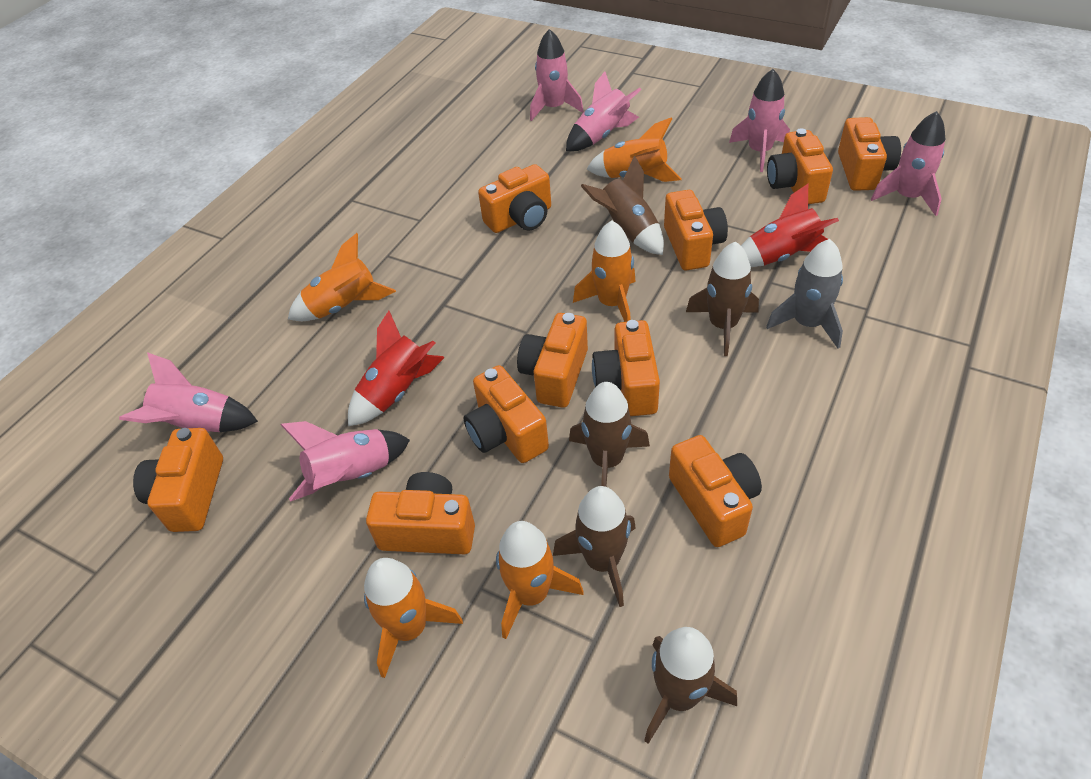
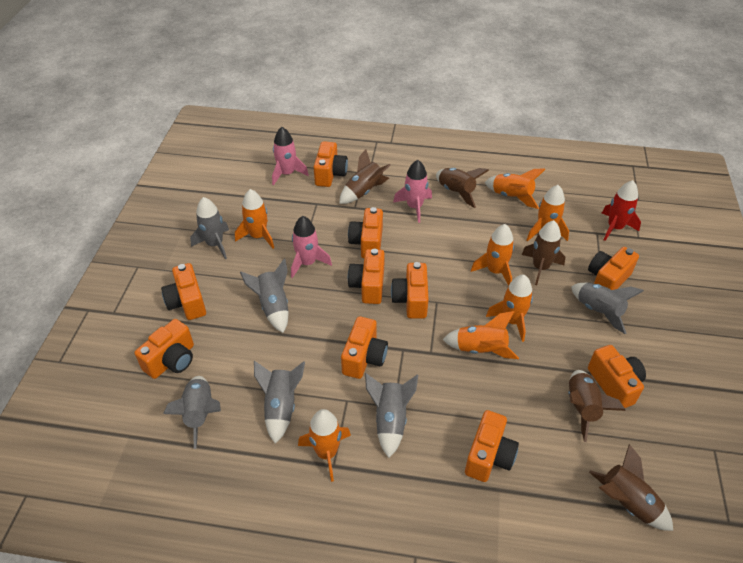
grey rocket: [766,239,843,348] = 1 -> [163,376,221,449] [190,197,229,259] [240,259,289,333] [254,361,305,444] [365,373,418,458] [571,283,644,334] = 6
orange rocket: [288,233,396,321] [364,558,463,678] [496,521,584,639] [573,221,636,322] [587,117,682,182] = 5 -> [235,189,274,249] [298,409,351,482] [442,311,519,359] [471,224,514,286] [485,168,545,209] [486,275,533,342] [527,185,569,241] = 7
pink rocket: [119,352,258,432] [280,421,410,502] [530,29,584,121] [566,72,641,151] [729,69,790,172] [871,111,945,216] = 6 -> [272,127,309,186] [291,216,332,278] [393,160,432,223] = 3
red rocket: [348,311,445,426] [741,184,839,267] = 2 -> [602,180,641,241] = 1

